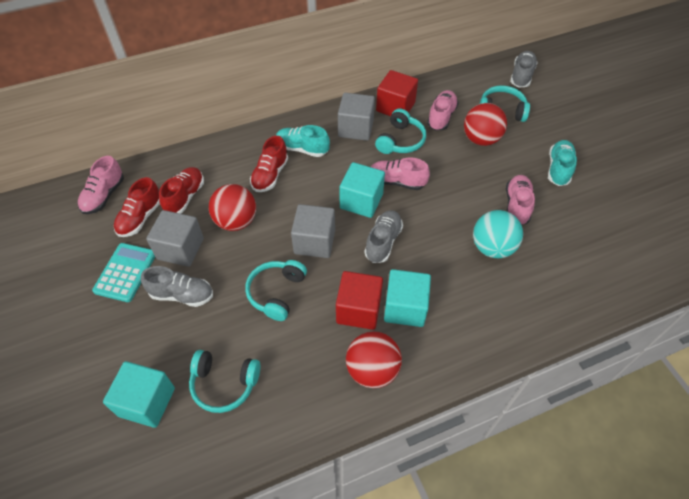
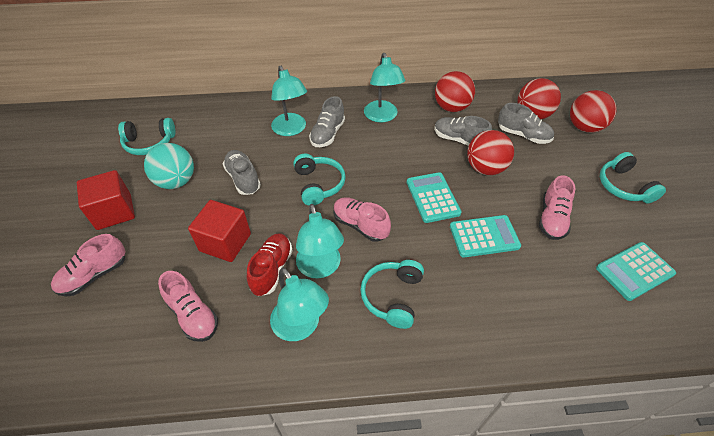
grey cube: [146,210,204,267] [291,204,335,258] [338,93,375,141] = 3 -> none = 0
grey shoe: [141,266,213,307] [364,210,403,263] [510,51,538,88] = 3 -> [223,150,261,195] [309,96,345,147] [434,116,492,146] [498,103,554,144] = 4
red ball: [209,184,256,231] [346,331,402,388] [464,103,507,146] = 3 -> [435,71,475,112] [467,130,514,175] [518,78,561,119] [570,90,617,133] = 4
red shoe: [114,177,160,237] [159,167,204,214] [250,136,288,192] = 3 -> [247,234,293,296] = 1
turquoise calculator: [92,243,155,302] = 1 -> [407,172,461,223] [450,215,521,257] [596,242,676,301] = 3
turquoise cube: [103,361,175,428] [339,162,385,218] [384,269,431,327] = 3 -> none = 0
turquoise lamp: none = 0 -> [270,268,329,341] [271,66,307,136] [296,204,344,279] [364,53,405,122] = 4
turquoise shoe: [276,125,330,157] [548,140,577,186] = 2 -> none = 0

